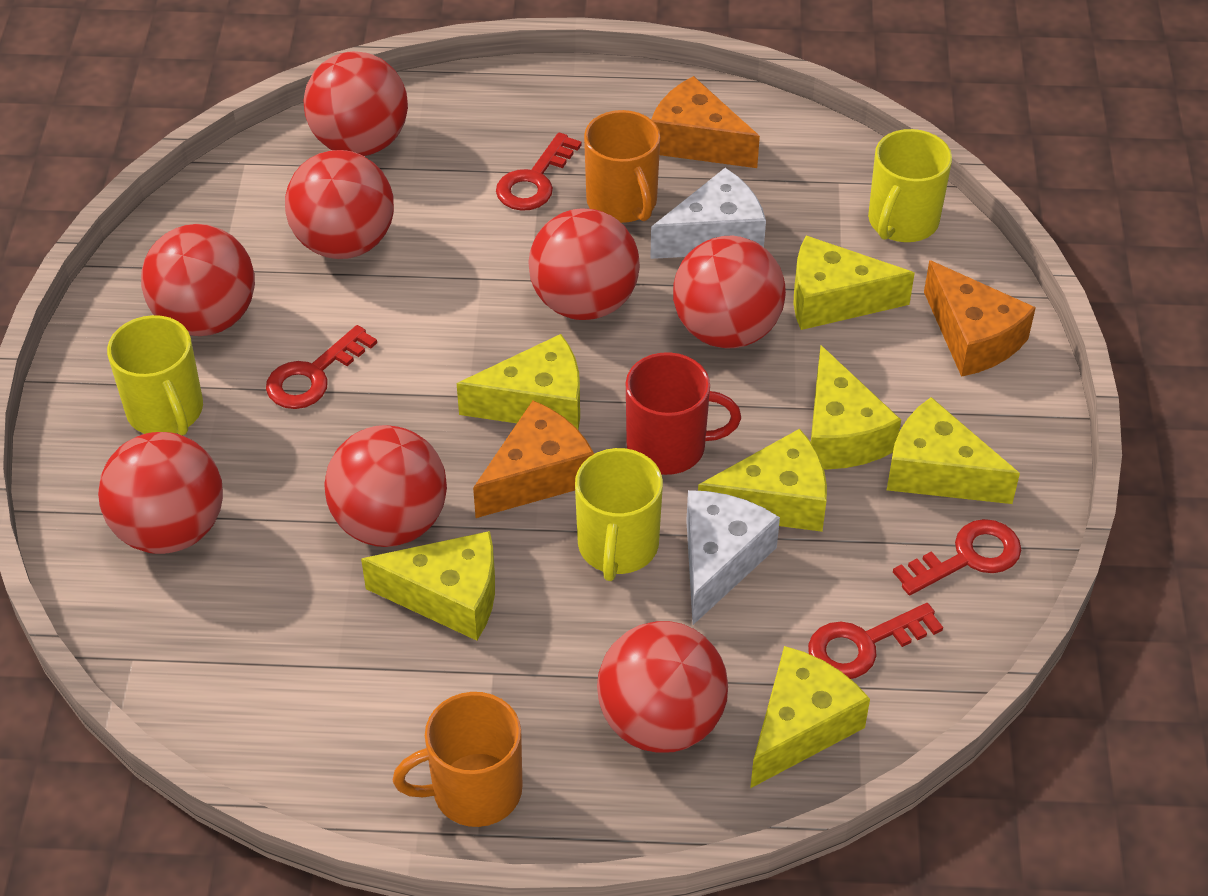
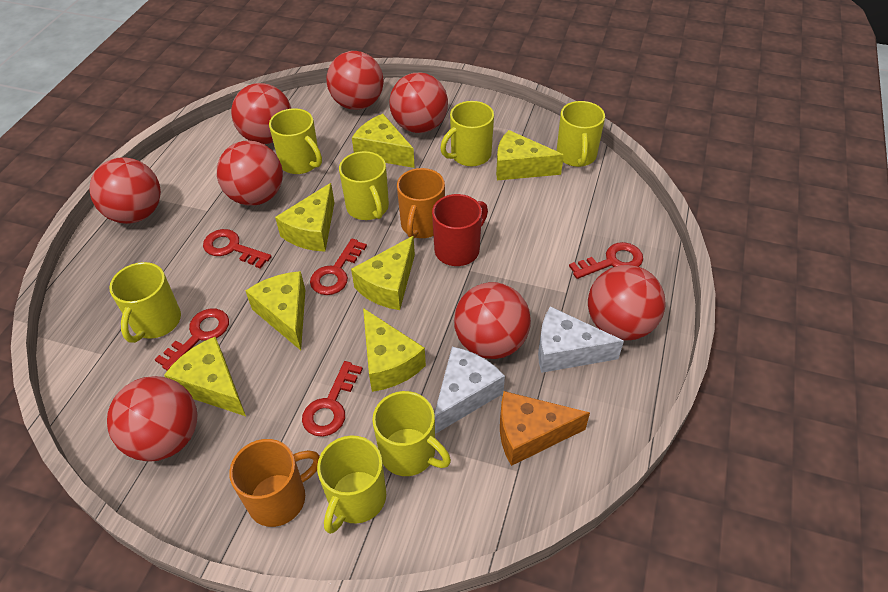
orange cheese: [473,400,594,518] [651,76,760,168] [924,260,1036,377] = 3 -> [500,391,590,466] = 1
red key: [266,325,377,409] [496,132,582,211] [808,603,943,679] [893,519,1021,595] = 4 -> [155,309,229,371] [203,229,272,269] [302,361,363,437] [310,239,367,295] [569,242,643,279] = 5
yellow mug: [107,315,203,436] [575,448,663,581] [868,129,952,242] = 3 -> [109,262,181,343] [269,108,322,174] [317,436,386,534] [339,151,389,220] [372,391,451,476] [440,101,494,166] [557,101,605,167] = 7

